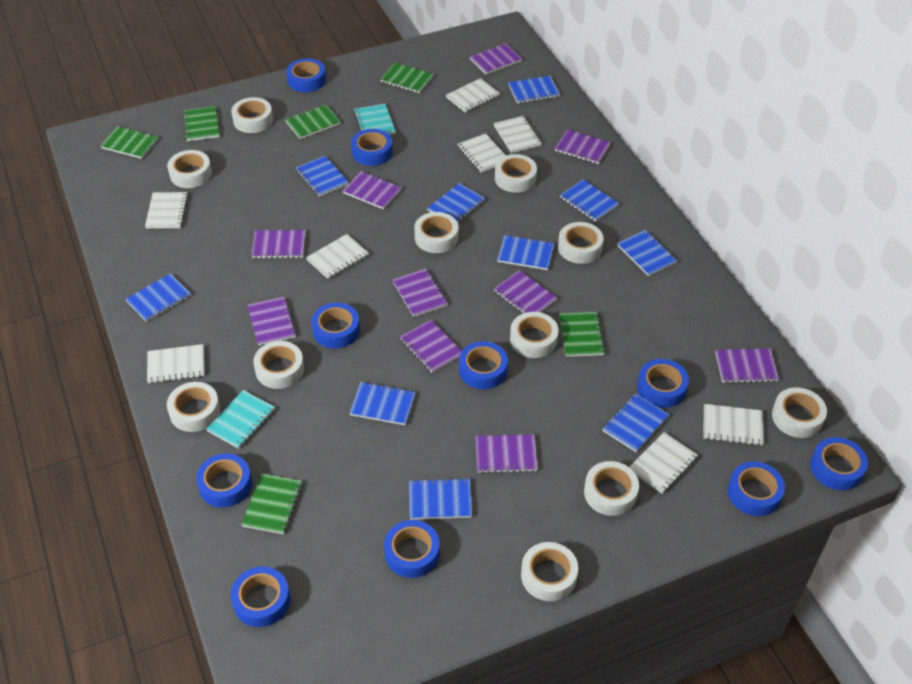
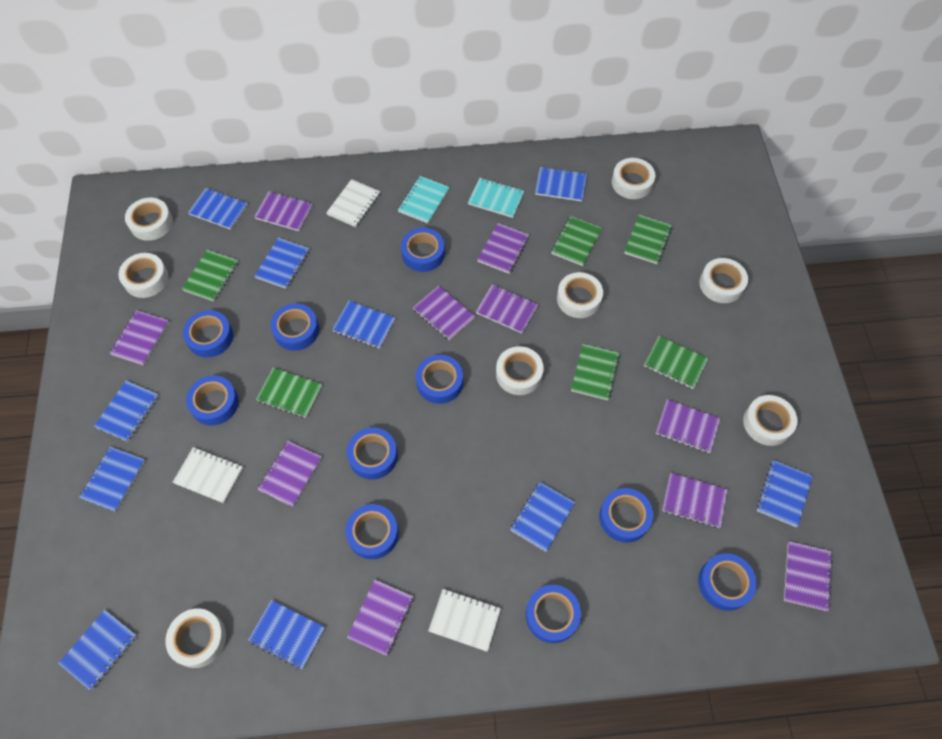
white notebook: [145,192,188,229] [147,344,205,384] [306,234,369,279] [446,78,500,113] [458,133,506,173] [493,116,542,153] [629,432,698,494] [704,404,764,446] = 8 -> [172,447,243,503] [326,179,380,227] [428,589,501,652] = 3
white tape: [167,150,212,188] [167,382,220,432] [231,97,273,133] [253,341,304,389] [414,212,458,253] [495,154,537,193] [510,312,558,358] [521,542,578,601] [558,222,604,264] [584,461,639,516] [772,387,827,438] = 11 -> [119,253,169,298] [125,198,173,241] [165,608,226,668] [496,346,544,395] [557,272,603,318] [612,158,655,199] [699,258,748,303] [743,395,798,446] = 8

